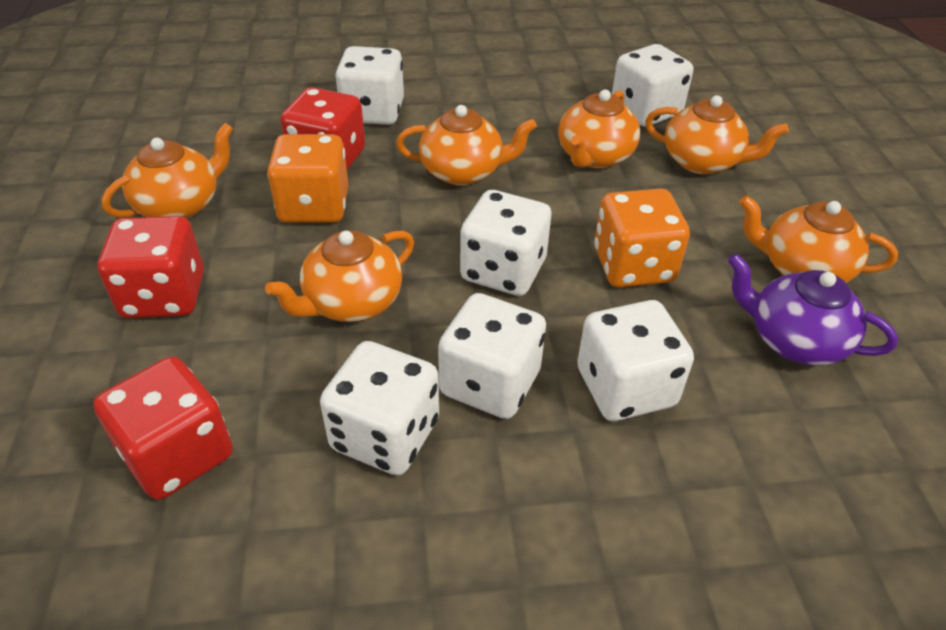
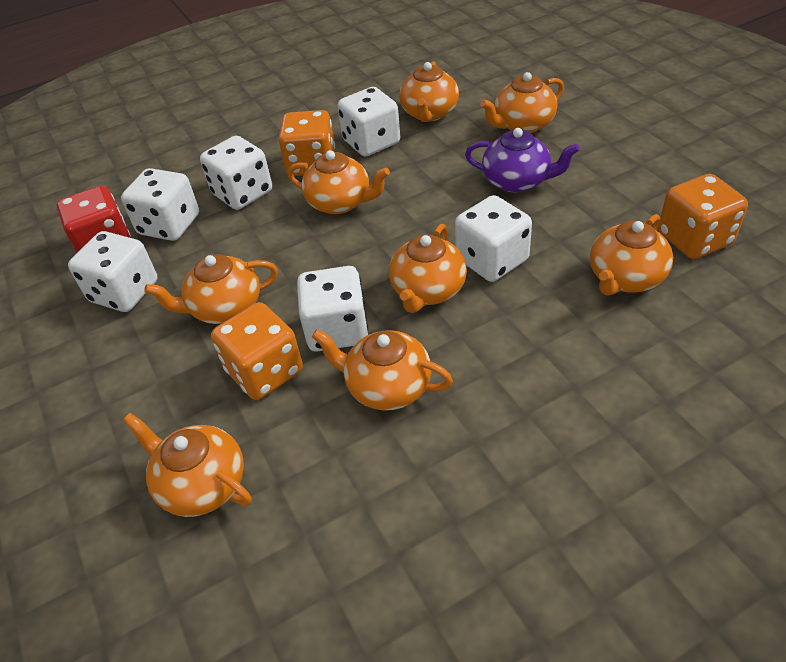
orange dice: [267,134,348,223] [594,189,690,287] = 2 -> [211,302,303,400] [278,110,335,176] [658,174,748,259] = 3
orange teapot: [102,123,233,219] [265,230,414,322] [396,105,537,186] [558,89,640,168] [645,95,789,174] [739,195,898,283] = 6 -> [123,413,252,517] [144,254,278,324] [287,150,390,214] [312,329,453,411] [389,224,467,313] [399,62,459,122] [480,72,564,133] [590,214,673,295] = 8
red dice: [93,357,233,500] [97,216,204,318] [281,87,365,170] = 3 -> [56,186,131,253] = 1

